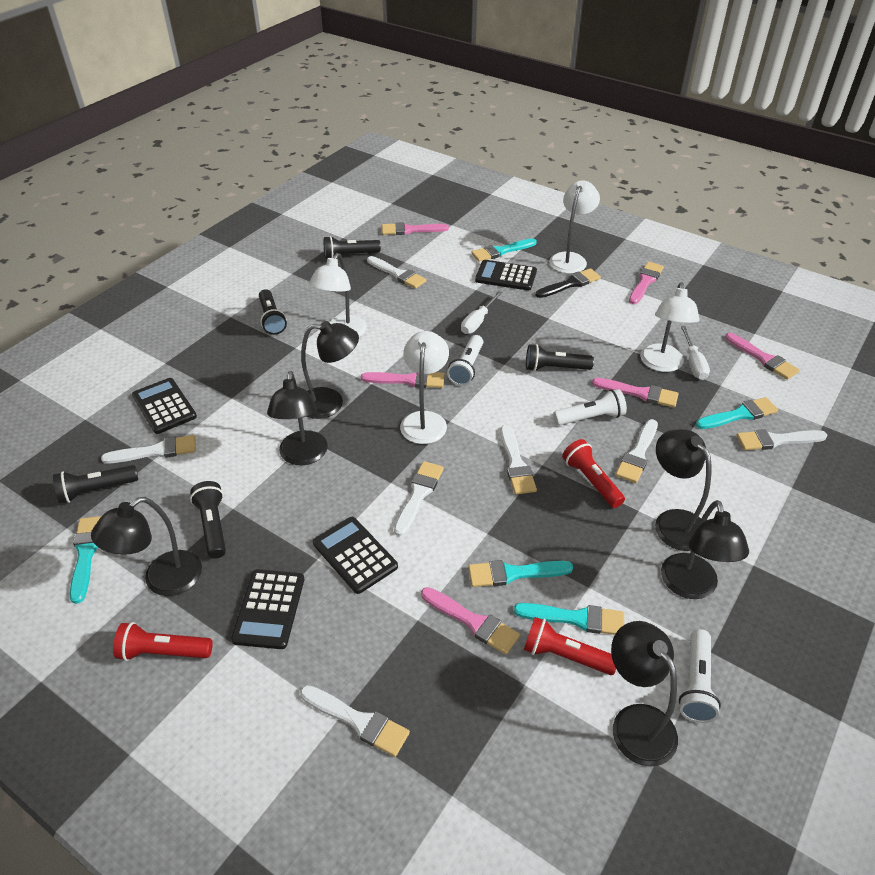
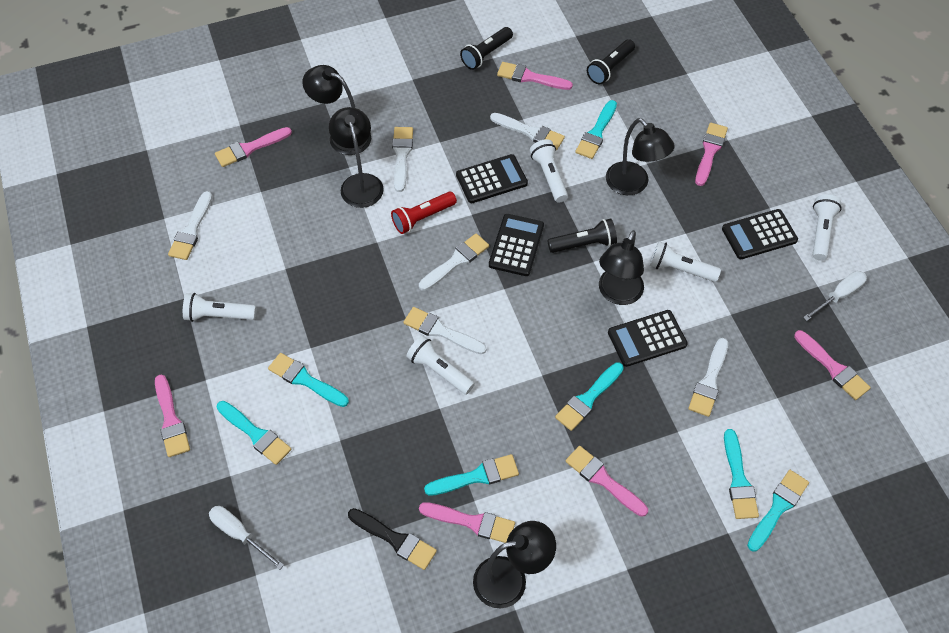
black flashlight: [53,465,138,503] [190,481,226,559] [259,289,287,335] [324,236,381,259] [526,344,594,371] = 5 -> [460,27,513,70] [548,219,617,253] [587,39,635,84] = 3
black lamp: [91,497,202,596] [267,371,328,465] [301,321,359,419] [611,621,678,767] [655,429,711,551] [661,500,749,599] = 6 -> [303,65,371,155] [329,107,384,208] [473,521,556,609] [599,230,644,305] [606,118,675,195] = 5
pink brush: [361,372,445,388] [382,222,449,235] [421,587,520,655] [592,378,679,408] [629,262,664,304] [725,333,800,380] = 6 -> [155,375,190,457] [215,127,292,167] [419,502,515,543] [497,62,573,90] [565,446,648,517] [695,123,728,186] [794,330,871,400] = 7
red flashlight: [113,622,213,661] [524,617,616,675] [562,439,625,508] = 3 -> [391,191,457,234] = 1
turquoise brush: [70,516,101,604] [468,560,573,587] [471,238,537,262] [514,603,624,635] [696,397,778,429] = 5 -> [217,401,291,465] [268,353,349,407] [424,454,519,496] [555,362,624,431] [575,100,617,159] [724,429,759,519] [747,470,809,551] = 7
white brush: [101,435,196,464] [300,685,410,757] [367,256,427,289] [394,461,444,536] [500,425,537,494] [615,419,658,483] [736,429,828,450] = 7 -> [168,191,212,260] [392,127,413,192] [403,307,487,354] [419,233,489,291] [490,113,565,150] [688,338,728,417] = 6
white flashlight: [447,335,483,386] [553,389,627,426] [679,629,721,723] = 3 -> [183,293,257,322] [407,336,475,395] [530,139,568,202] [650,241,721,282] [813,194,842,261] = 5
white lamp: [309,253,367,337] [400,331,449,444] [549,180,600,274] [640,282,700,372] = 4 -> none = 0

